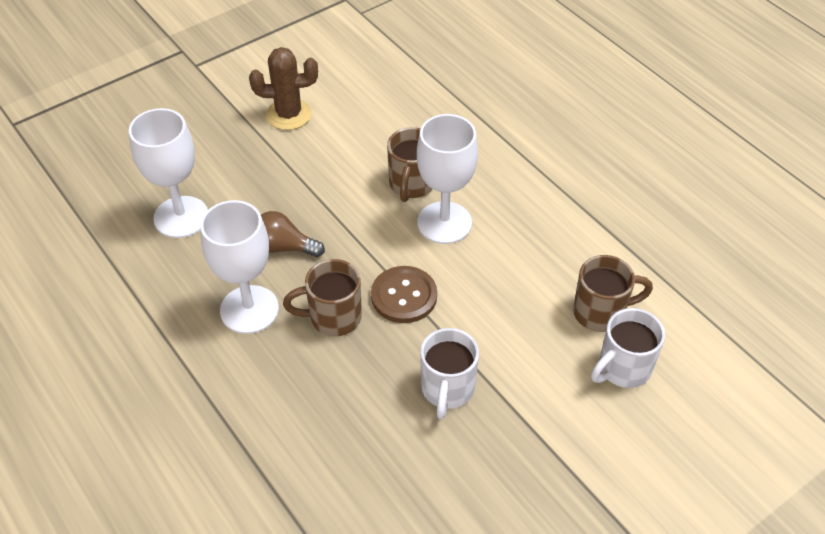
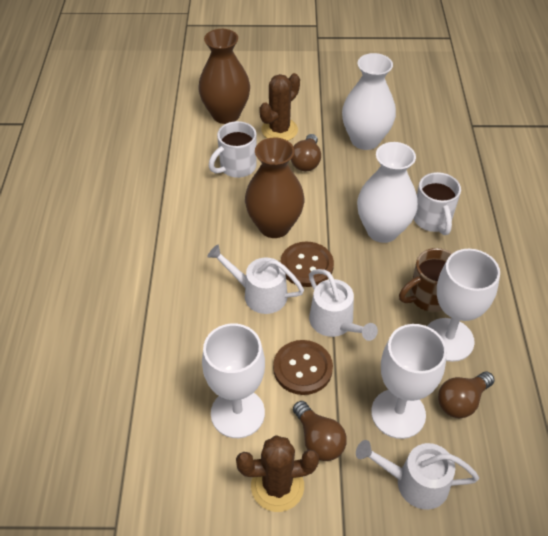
brown button: [371,266,437,323] = 1 -> [273,340,333,395] [280,242,334,287] = 2
brown cactus: [249,47,318,130] = 1 -> [236,435,319,512] [259,73,300,141] = 2
brown light bulb: [261,211,325,257] = 1 -> [291,134,321,171] [293,401,347,461] [438,371,495,418] = 3
brown mug: [283,259,362,336] [387,127,432,202] [573,255,653,332] = 3 -> [399,248,452,312] = 1
brown vase: none = 0 -> [198,29,250,124] [245,138,304,238] = 2
white vase: none = 0 -> [342,53,396,150] [357,142,418,243] = 2
white watering can: none = 0 -> [207,245,304,314] [309,269,378,341] [356,440,479,510] = 3

